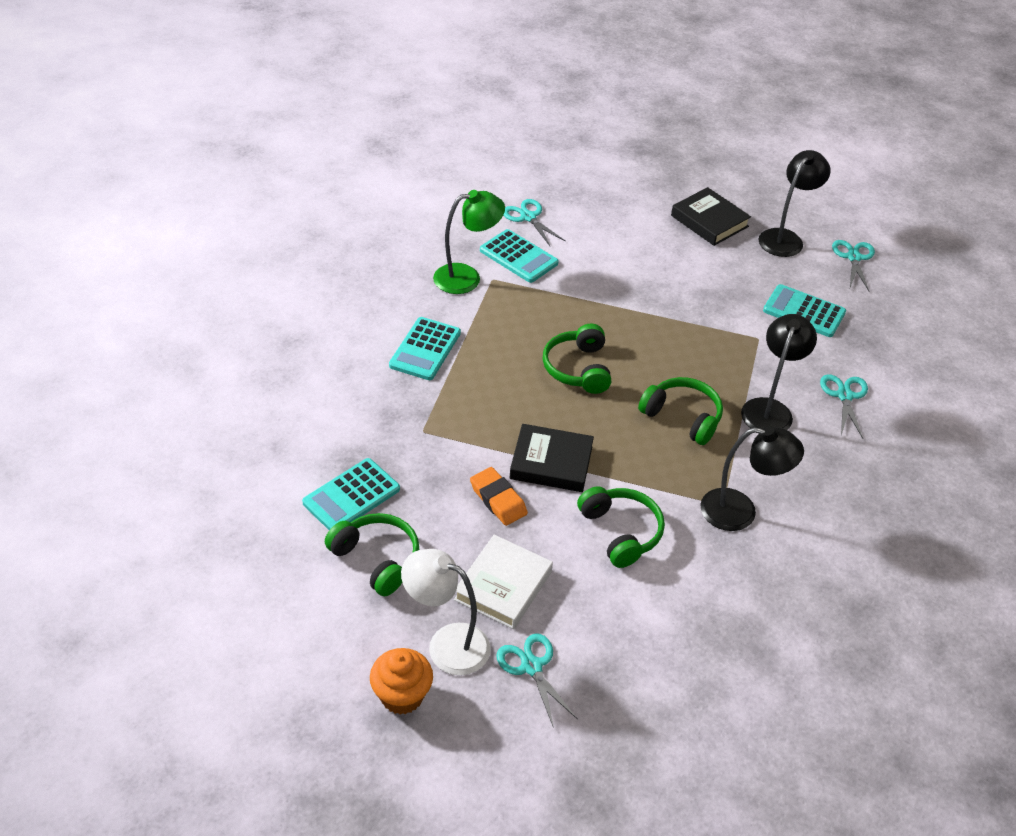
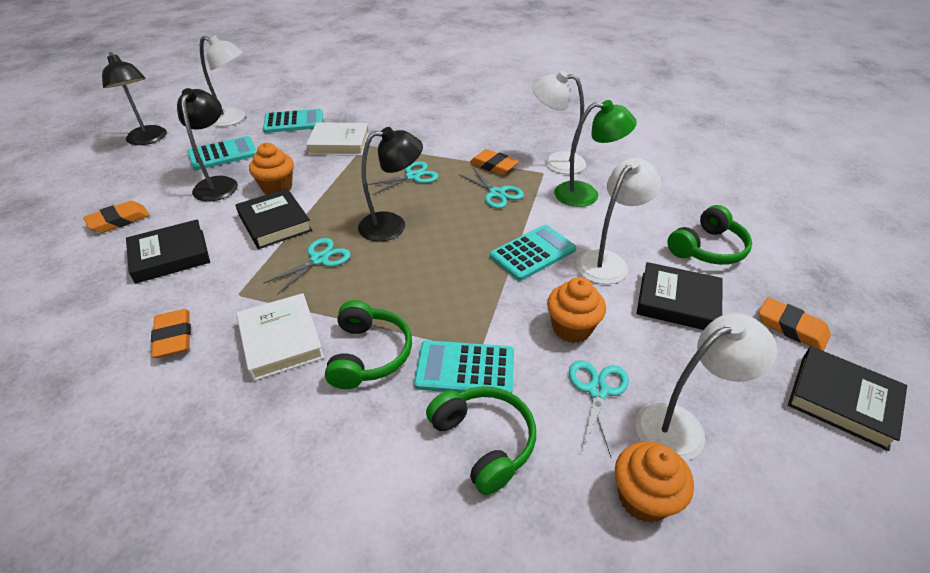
black book: [510,424,594,492] [671,187,751,246] = 2 -> [126,219,210,284] [236,188,312,249] [636,262,723,330] [788,346,907,451] = 4
green headphones: [325,513,419,596] [543,324,611,394] [577,486,665,568] [638,377,723,445] = 4 -> [325,300,412,389] [426,386,536,495] [667,205,752,265] = 3
orange cupcake: [370,648,433,715] = 1 -> [249,142,294,194] [547,277,606,343] [615,442,694,523] = 3
orange eraser: [470,467,528,526] = 1 -> [83,201,150,233] [151,309,191,358] [470,149,519,175] [759,297,831,351] = 4
white book: [454,535,553,629] = 1 -> [236,293,324,381] [306,122,369,156] = 2
white lamp: [401,549,491,675] = 1 -> [200,36,245,127] [532,71,586,174] [576,158,661,284] [635,313,777,461] = 4

